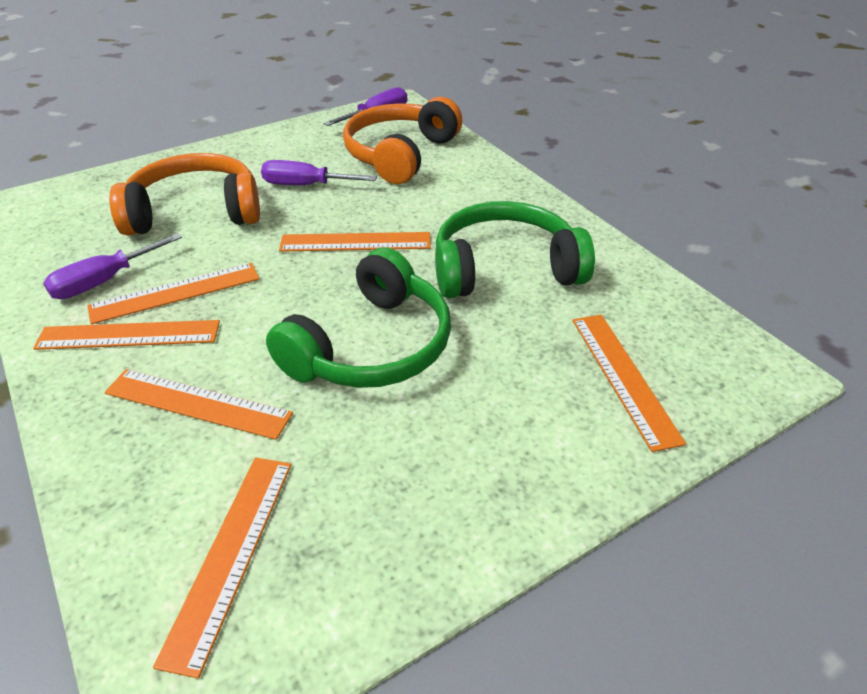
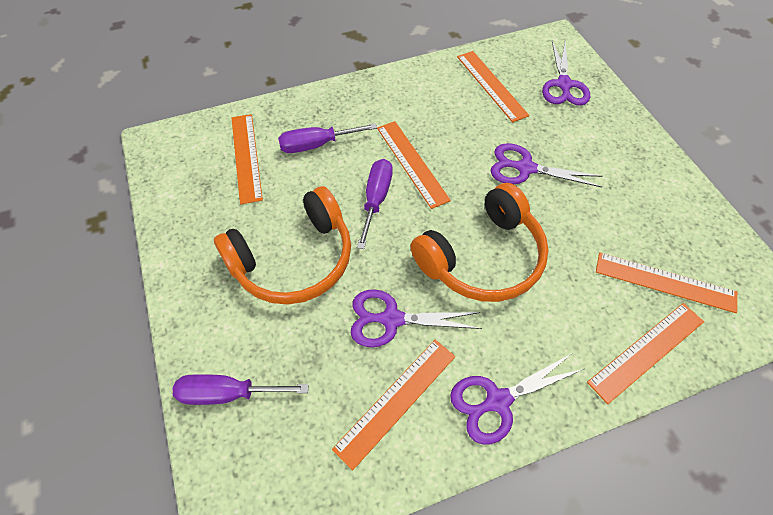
green headphones: [266,247,451,388] [435,201,595,298] = 2 -> none = 0
purple scissors: none = 0 -> [351,289,482,347] [450,354,584,445] [491,143,602,187] [542,41,590,106] = 4

